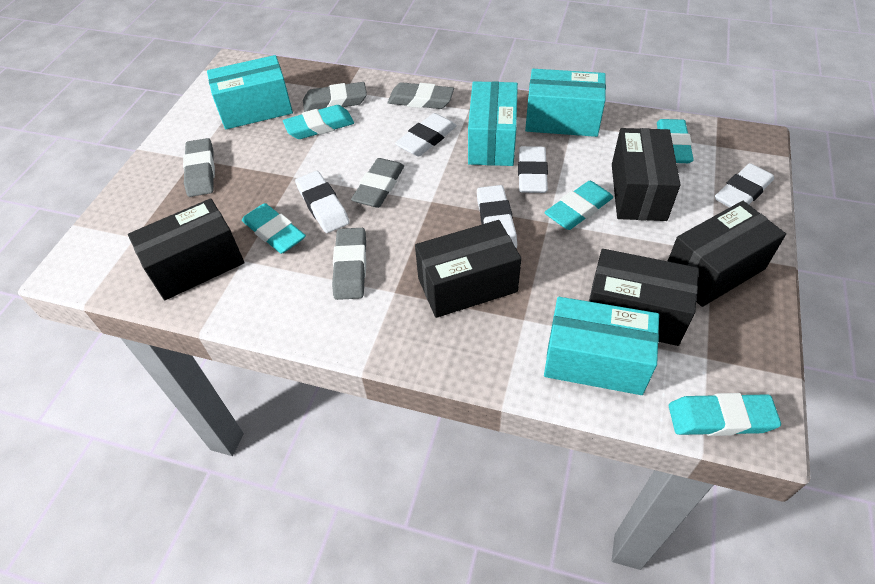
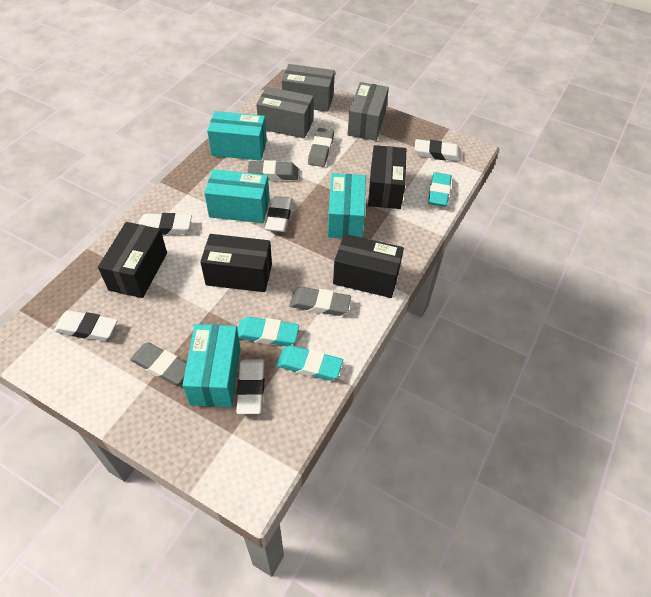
black box: [128,198,244,300] [415,220,521,318] [589,249,699,346] [612,128,680,221] [668,201,786,307] = 5 -> [98,222,167,298] [200,234,272,292] [333,234,404,298] [368,145,406,209] = 4
grey box: none = 0 -> [256,87,314,139] [282,64,335,112] [348,82,389,141] = 3
grey eraser: [183,138,215,197] [303,82,367,112] [332,228,366,300] [351,158,404,208] [388,82,454,109] = 5 -> [130,342,187,385] [247,160,299,181] [289,287,351,316] [308,128,334,167] = 4
turquoise eraser: [242,203,306,254] [283,105,354,139] [544,181,613,230] [657,119,694,163] [669,393,781,436] = 5 -> [237,317,299,346] [276,345,343,381] [428,172,452,207] = 3

